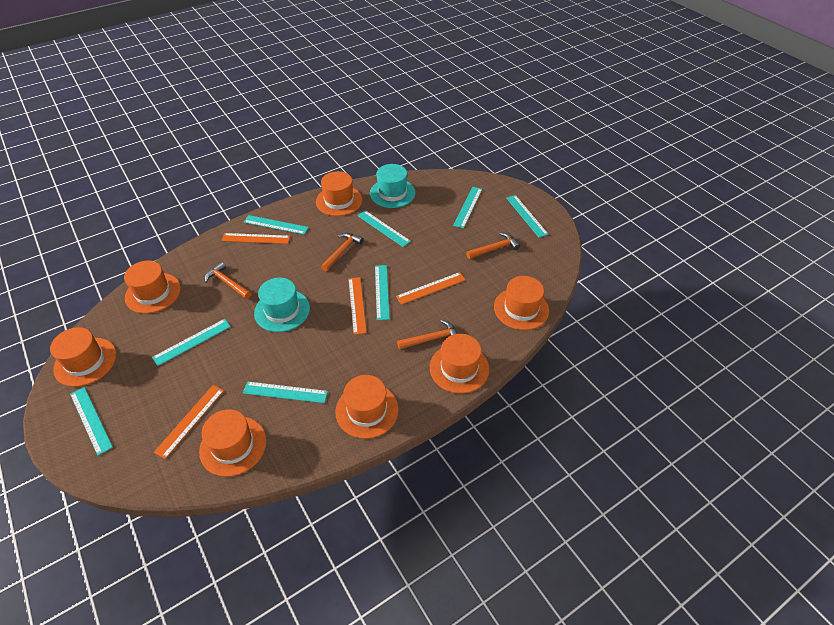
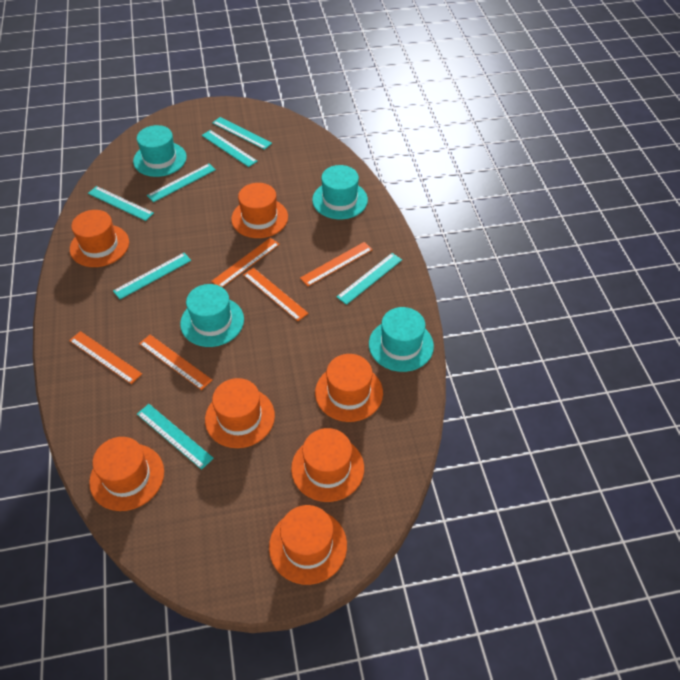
orange hammer: [205,262,251,299] [321,233,364,271] [397,320,458,350] [466,233,520,259] = 4 -> none = 0
orange ruler: [154,385,224,459] [221,233,290,244] [348,277,367,335] [396,272,465,305] = 4 -> [69,331,142,384] [139,335,212,390] [211,238,280,287] [243,268,309,321] [300,242,373,286] = 5
turquoise hat: [254,277,310,332] [370,164,416,208] = 2 -> [133,125,187,177] [180,284,244,347] [312,165,368,219] [369,307,434,372] = 4
turquoise ruler: [70,387,113,456] [152,319,231,366] [243,381,328,403] [244,215,309,235] [357,210,411,247] [375,265,390,320] [453,187,482,228] [506,195,548,237] = 8 -> [88,186,154,221] [113,253,191,299] [137,404,214,470] [147,163,216,202] [202,130,257,167] [212,117,272,150] [337,253,402,305] = 7

